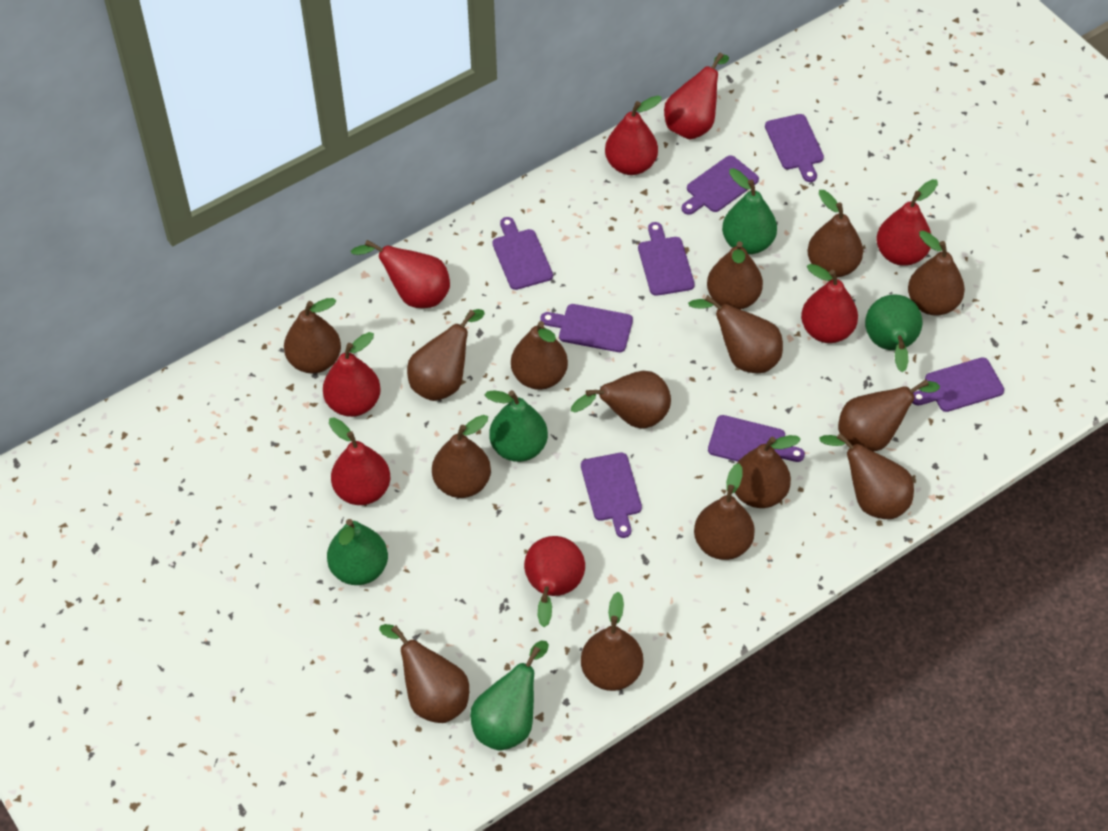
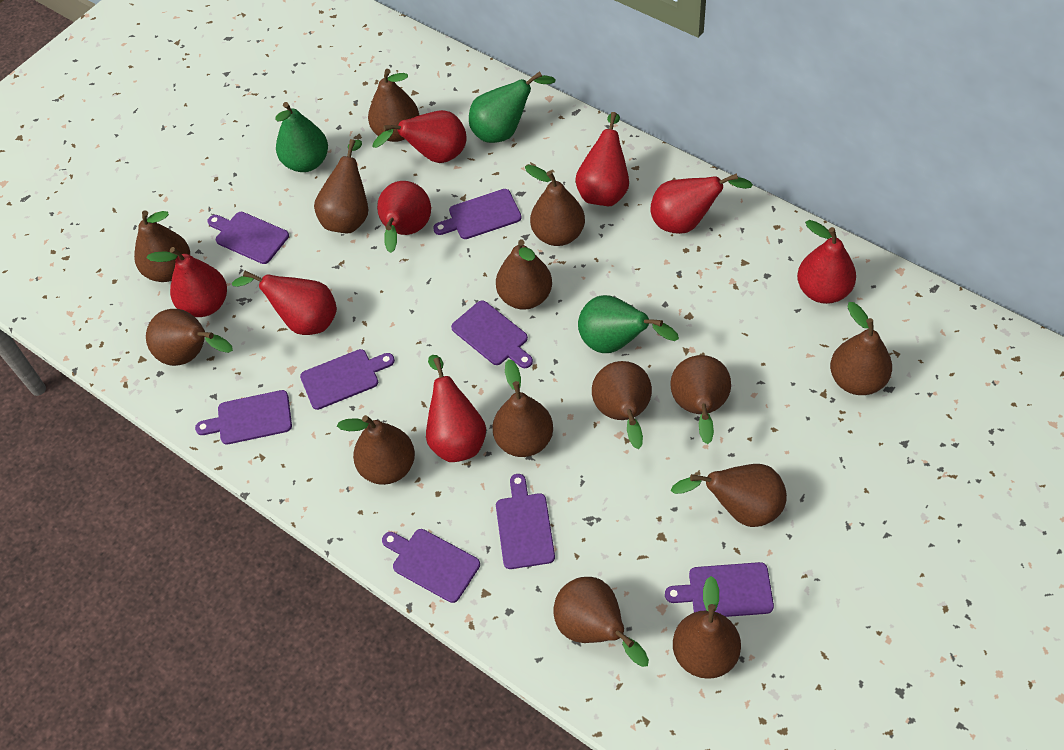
brown pear: [284,298,341,374] [379,624,469,723] [407,309,485,401] [432,415,491,498] [511,321,568,390] [571,371,671,429] [581,592,643,691] [688,295,783,373] [694,463,755,560] [707,241,763,310] [735,435,801,508] [807,190,863,277] [819,433,914,519] [838,380,940,451] [908,230,965,316] = 15 -> [134,210,190,282] [146,309,233,366] [314,139,368,233] [337,415,415,485] [368,69,419,142] [492,359,553,457] [496,239,552,310] [525,165,585,246] [553,577,649,667] [592,361,652,449] [670,355,731,444] [670,464,787,527] [673,576,741,679] [830,302,892,395] = 14
green pear: [327,519,388,585] [470,641,549,750] [485,390,548,462] [722,168,777,254] [865,294,922,372] = 5 -> [275,102,328,172] [469,71,556,143] [578,295,679,353] = 3

